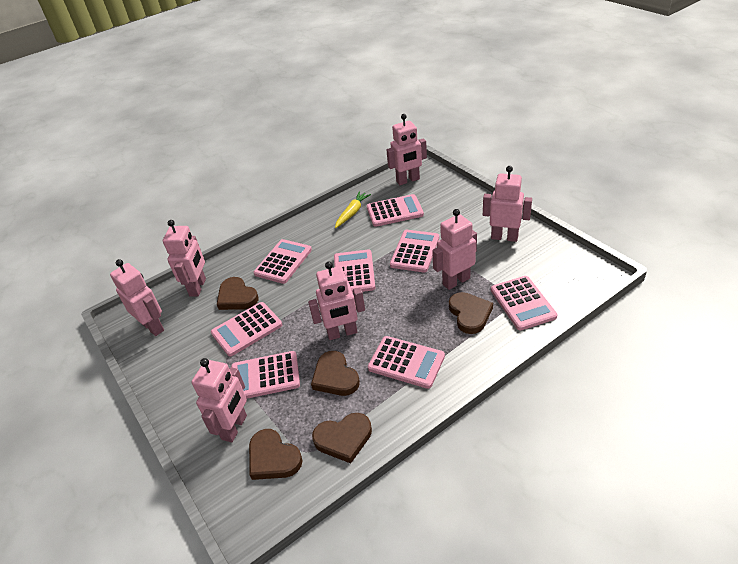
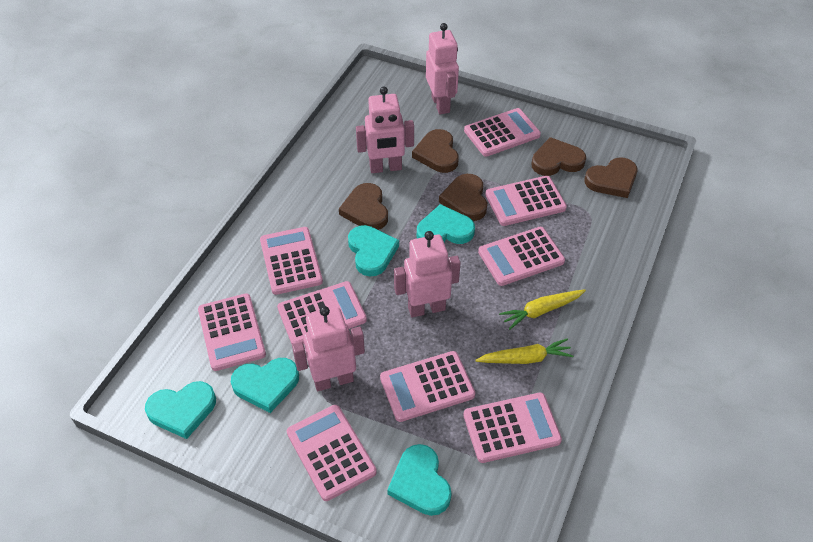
pink calculator: [211,302,282,356] [231,351,300,399] [254,239,312,284] [334,249,375,292] [367,194,424,227] [368,336,445,389] [390,230,439,273] [491,276,557,330] = 8 -> [198,293,266,371] [260,227,323,295] [277,281,367,344] [287,405,377,501] [380,351,475,422] [463,392,562,463] [464,108,541,157] [478,227,565,286] [485,176,567,226] = 9
pink robot: [110,259,164,336] [163,220,206,296] [192,358,247,442] [308,261,365,340] [387,114,427,185] [432,209,477,290] [483,166,532,242] = 7 -> [292,306,365,391] [356,86,414,173] [394,231,461,318] [426,23,459,114] = 4
turquoise heart: none = 0 -> [145,381,216,439] [231,358,299,413] [348,225,399,276] [387,444,452,516] [417,204,475,244] = 5
yellow carrot: [335,191,371,228] = 1 -> [475,338,574,364] [499,289,586,330] = 2

